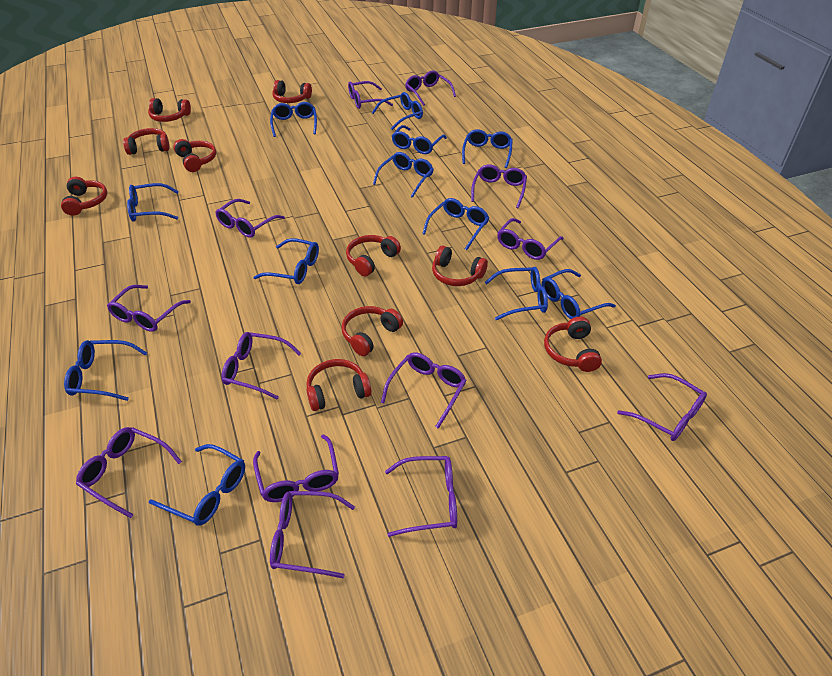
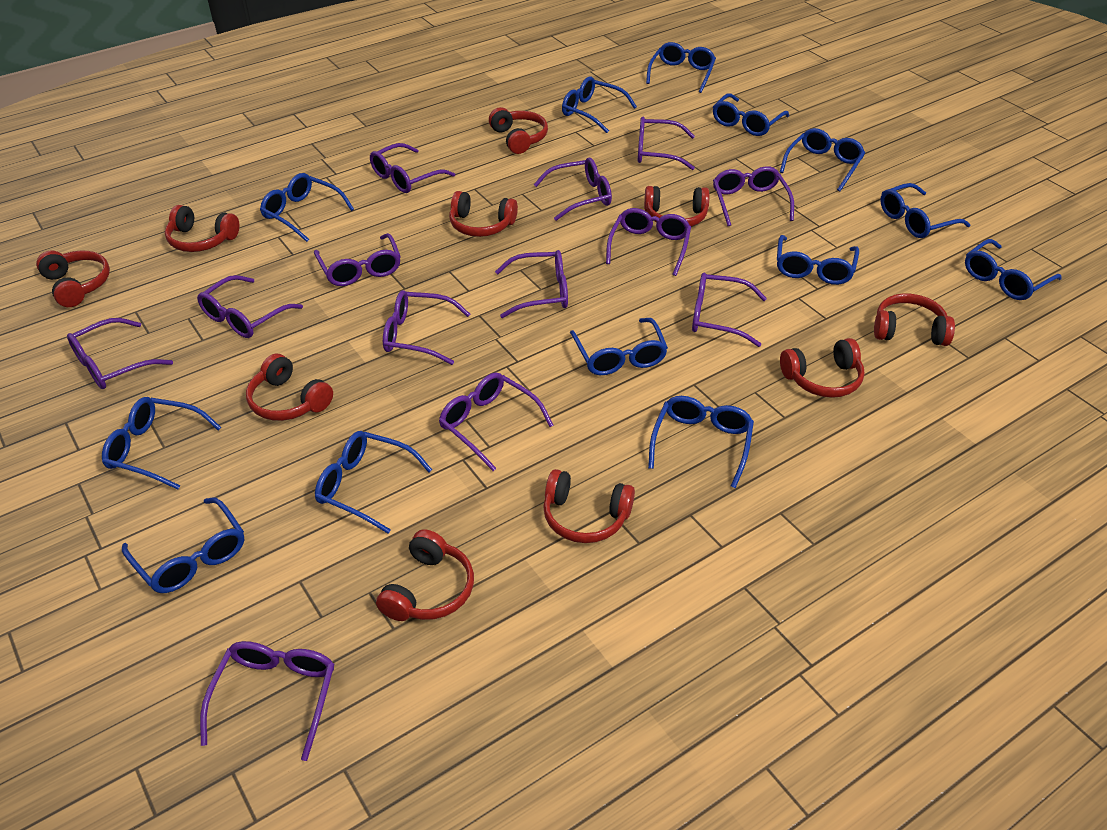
blue glasses: [64,340,147,401] [127,183,179,222] [149,444,245,526] [253,238,319,284] [270,102,317,137] [372,92,423,130] [373,152,434,198] [392,125,447,154] [422,198,489,250] [462,129,513,168] [485,267,548,320] [542,269,616,319] = 12 -> [102,397,221,489] [122,497,244,593] [260,173,354,242] [315,431,432,534] [562,77,637,133] [570,318,668,375] [646,42,716,93] [648,396,754,488] [713,93,789,136] [777,235,859,285] [780,128,865,191] [880,183,971,238] [965,239,1062,300] = 13

